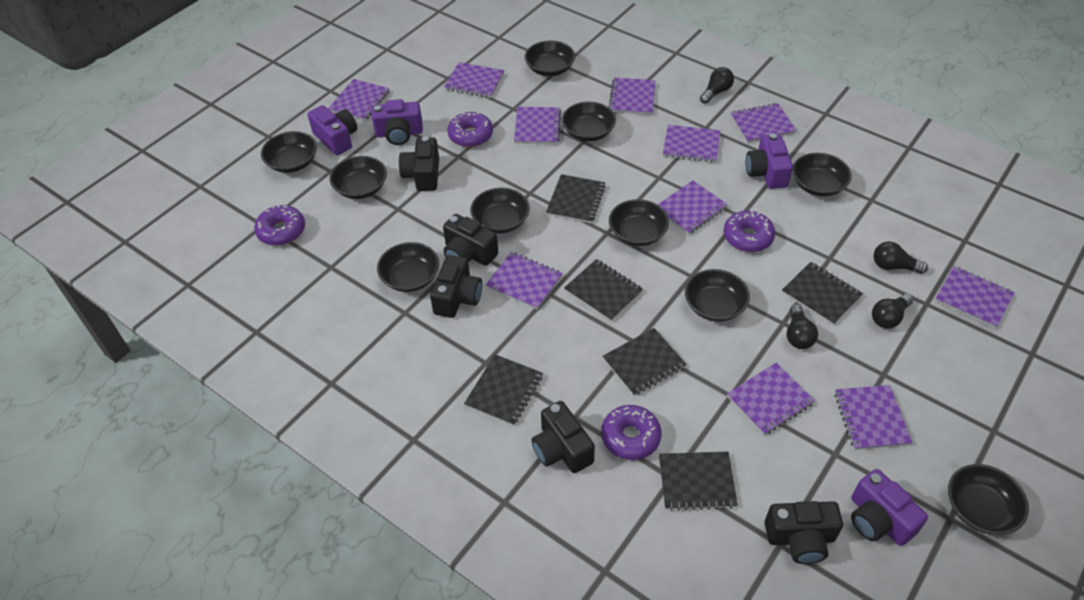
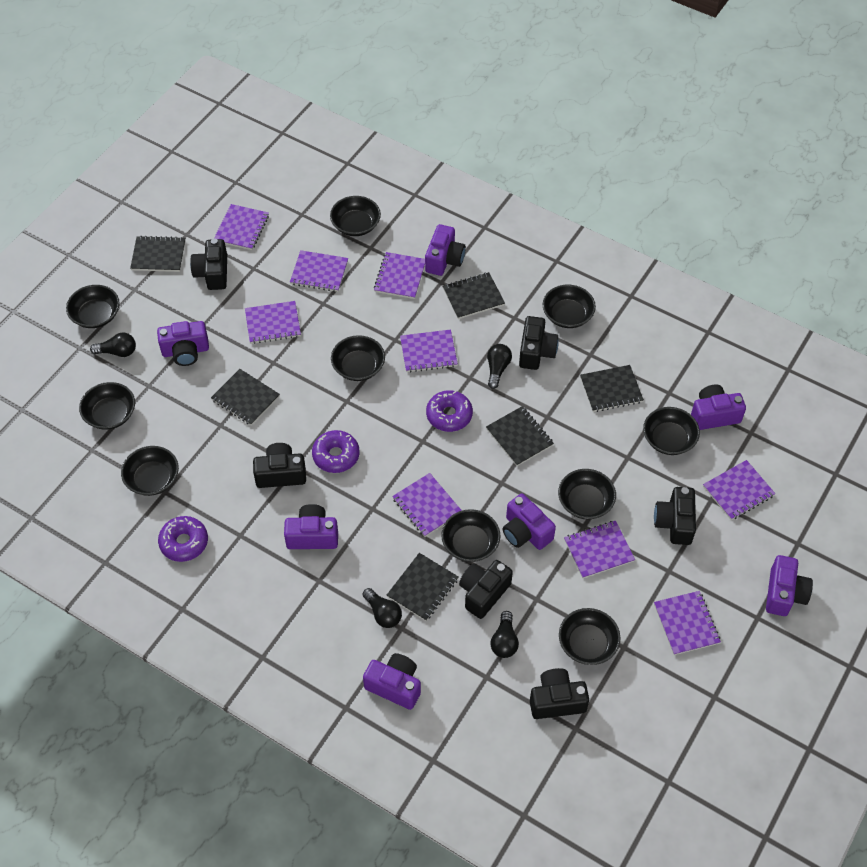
black camera: [399,136,439,191] [430,255,482,318] [443,214,498,266] [531,401,595,473] [765,501,843,564] = 5 -> [190,238,227,290] [253,443,306,488] [459,560,513,619] [519,316,559,370] [530,668,589,719] [654,487,696,545] = 6
purple camera: [308,105,357,155] [372,99,423,145] [746,133,793,189] [851,469,928,546] = 4 -> [157,321,209,366] [284,504,338,549] [363,653,421,710] [425,224,466,276] [503,494,556,550] [691,384,746,430] [766,555,813,616] = 7
purple donut: [254,205,305,246] [447,112,493,147] [601,405,662,460] [723,211,775,252] = 4 -> [158,516,208,562] [312,430,359,473] [426,390,473,432] = 3
purple notebook: [328,79,389,121] [444,62,504,98] [486,252,562,310] [514,107,561,144] [609,77,656,115] [658,180,728,235] [663,125,720,163] [727,363,815,435] [730,103,796,143] [834,385,912,450] [935,266,1015,328] = 11 -> [214,204,269,250] [245,301,301,344] [290,250,348,292] [374,252,425,299] [392,473,462,537] [400,330,458,373] [564,521,635,578] [654,591,721,655] [703,460,775,520] = 9

